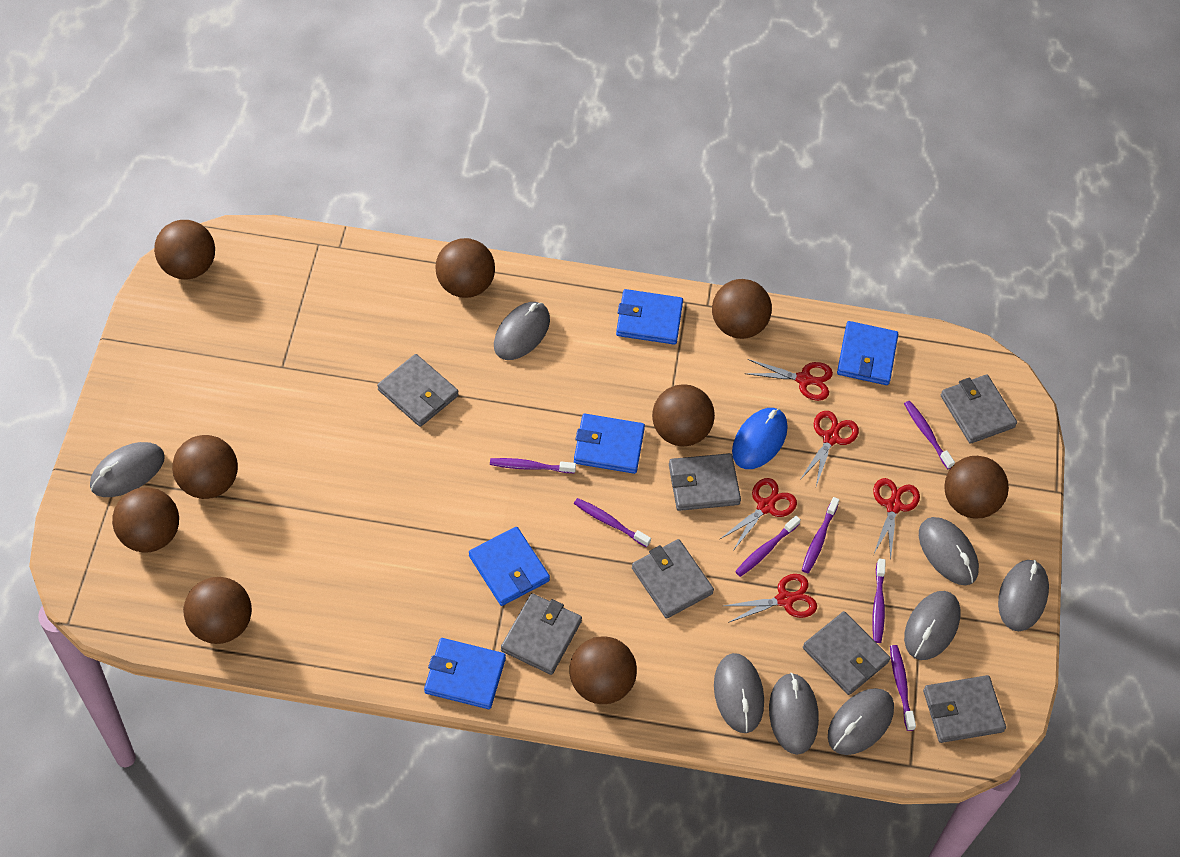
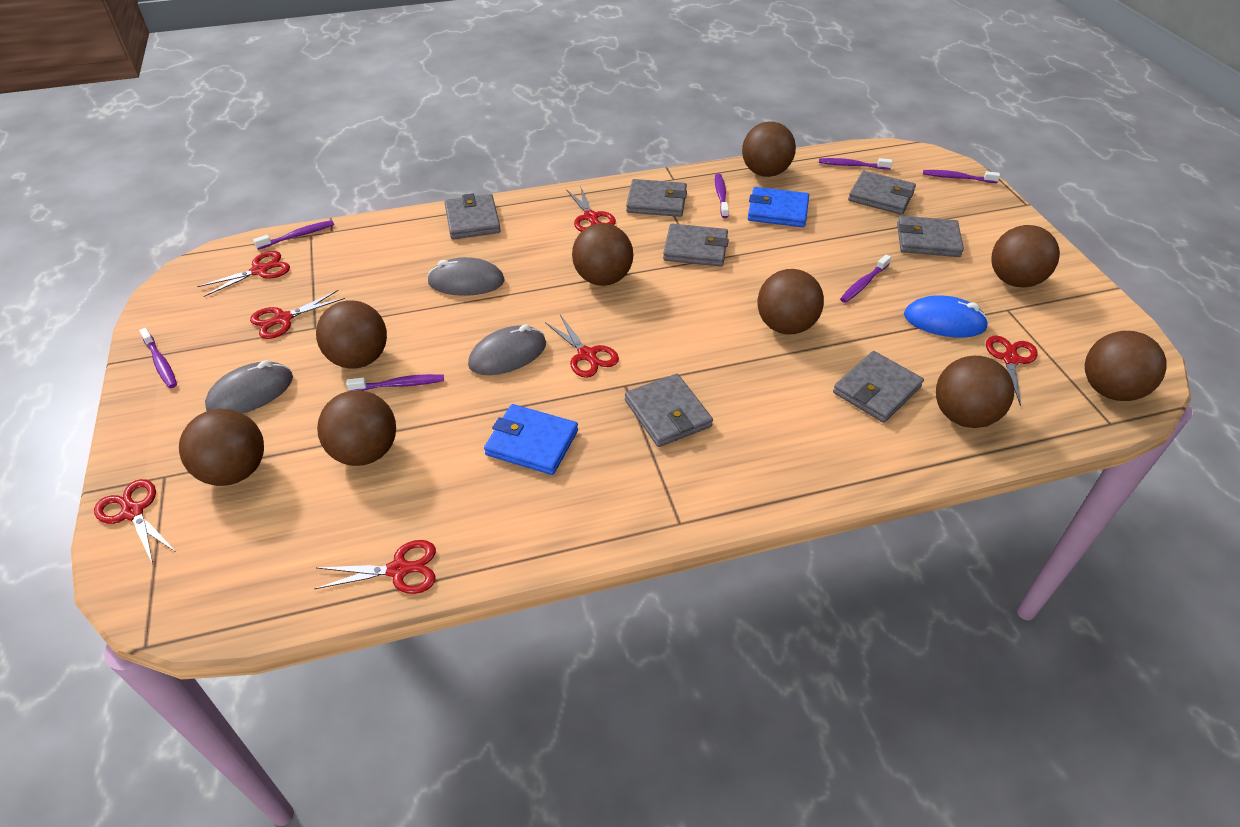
blue wallet: [424,638,506,709] [469,527,550,606] [574,414,645,474] [616,289,683,345] [837,321,898,385] = 5 -> [484,404,578,475] [748,187,809,227] = 2
grey mouse: [90,442,165,497] [494,302,550,360] [714,653,764,733] [769,673,819,755] [828,688,894,755] [904,591,961,660] [919,517,979,585] [998,560,1049,631] = 8 -> [205,360,293,414] [427,257,505,296] [468,324,546,375] = 3
red scissors: [719,478,797,549] [723,574,817,623] [745,359,833,401] [800,411,859,486] [873,478,920,561] = 5 -> [94,479,176,564] [197,251,290,297] [250,290,345,339] [314,540,436,594] [545,315,619,378] [566,185,616,232] [986,335,1038,406] = 7

